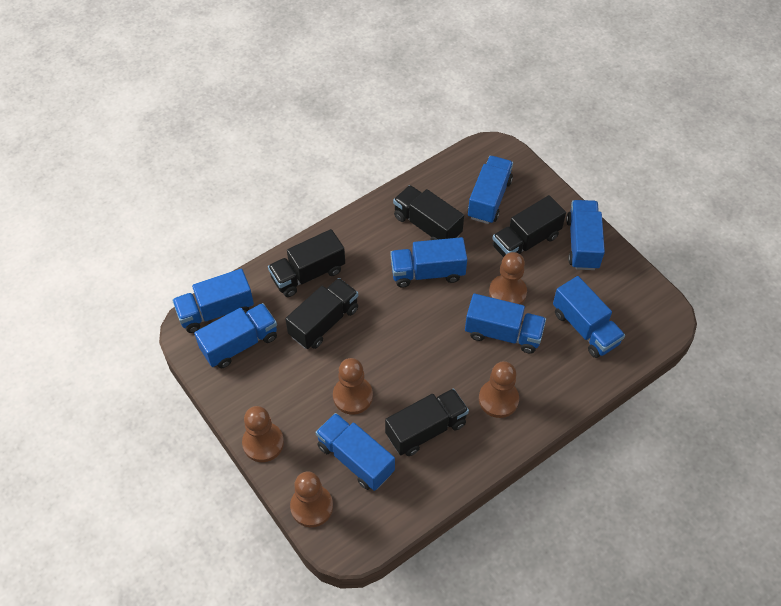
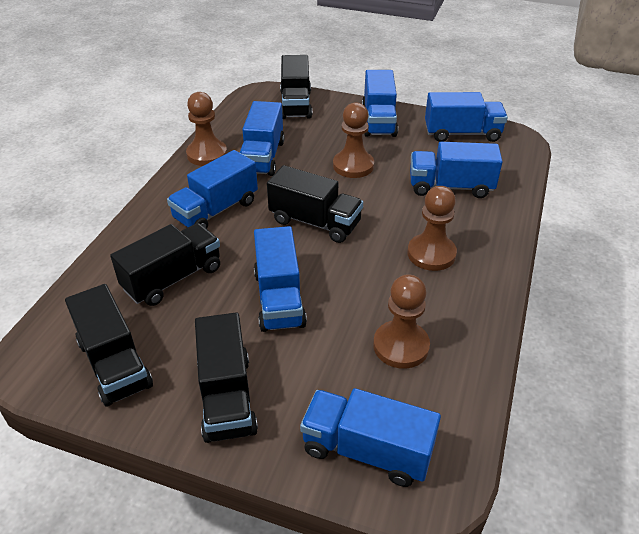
blue truck: [172,269,254,333] [194,303,277,368] [315,413,395,491] [390,237,467,288] [465,294,546,354] [468,156,513,224] [553,276,625,358] [566,200,605,270] = 8 -> [167,150,258,229] [240,101,284,176] [254,226,307,332] [300,388,441,487] [362,70,398,137] [410,142,503,198] [425,92,508,142] = 7
brown pawn: [242,406,284,462] [290,471,333,527] [333,358,373,415] [479,361,519,418] [489,252,527,305] = 5 -> [186,92,227,166] [333,102,374,178] [373,274,430,369] [407,186,457,271] = 4

